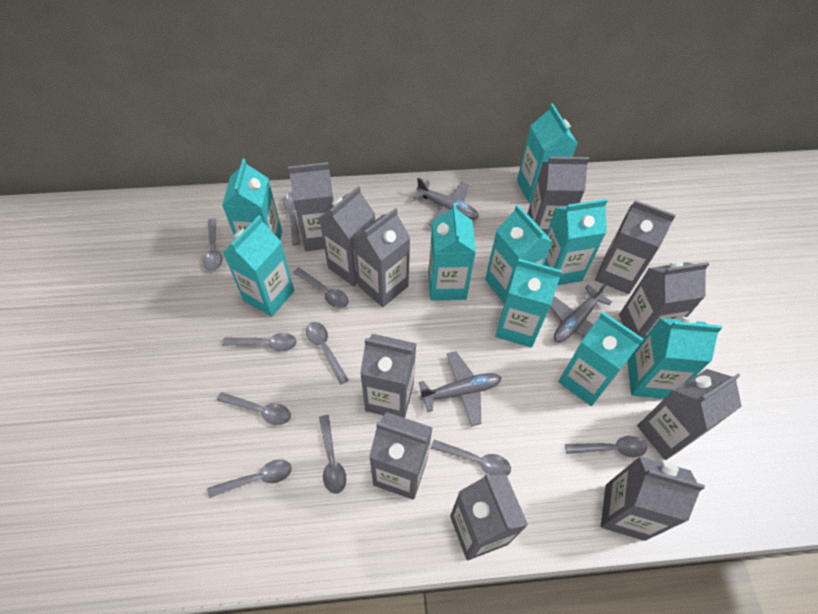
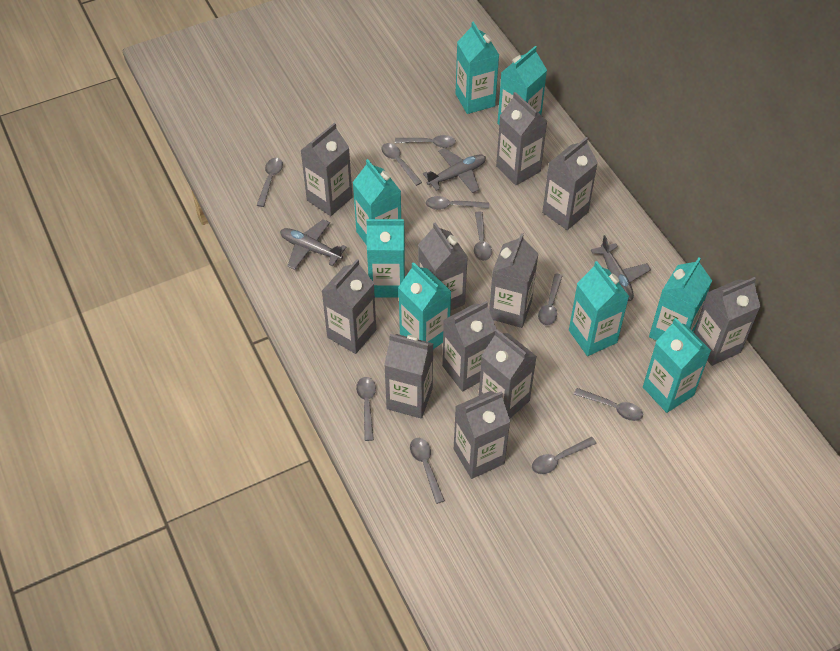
turquoise carton: [222,159,282,240] [223,216,294,317] [428,203,476,301] [485,205,553,304] [495,259,562,348] [517,103,578,204] [544,199,608,285] [558,312,644,406] [628,317,722,399] = 9 -> [353,159,401,245] [366,219,405,297] [398,262,452,349] [455,21,499,114] [497,46,547,125] [569,261,629,356] [643,318,711,413] [649,257,712,341] = 8

